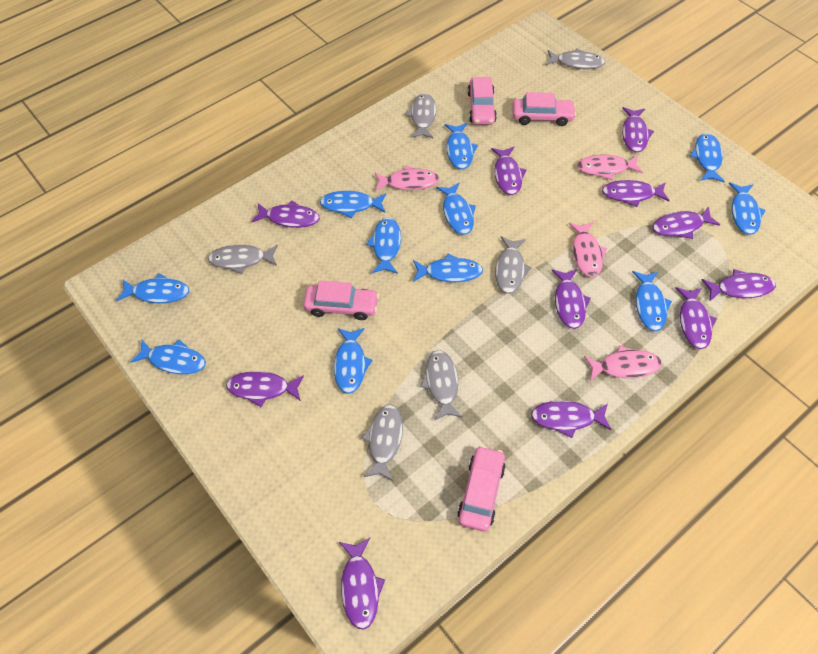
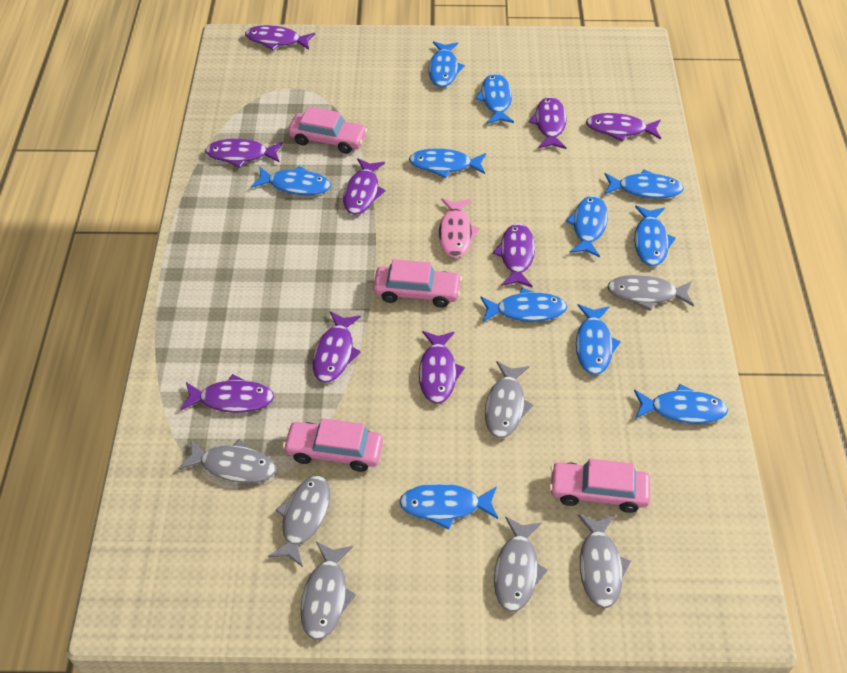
grey fish: [208,245,278,274] [361,405,403,481] [405,93,436,139] [420,350,463,421] [495,236,531,294] [546,49,605,69] = 6 -> [178,439,276,483] [268,476,330,567] [301,542,356,640] [485,361,533,438] [494,516,548,612] [578,514,631,608] [607,275,694,311] = 7
pink fish: [374,165,439,191] [569,222,607,277] [577,154,643,180] [584,345,662,381] = 4 -> [438,198,480,258] = 1
purple fish: [226,371,304,407] [252,200,320,228] [339,538,385,630] [491,147,526,195] [531,400,611,438] [552,269,591,329] [602,180,670,207] [622,107,654,152] [652,207,720,239] [676,287,717,349] [702,269,776,302] = 11 -> [180,374,274,413] [205,139,283,168] [245,25,315,50] [313,311,361,383] [343,158,386,215] [419,331,465,404] [493,223,535,288] [529,97,567,149] [586,113,661,142] = 9

